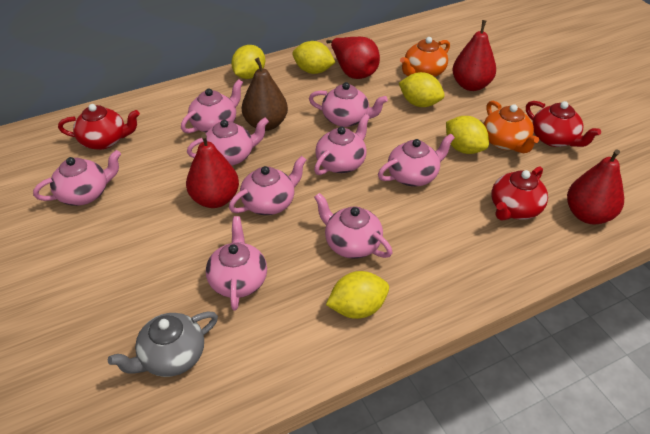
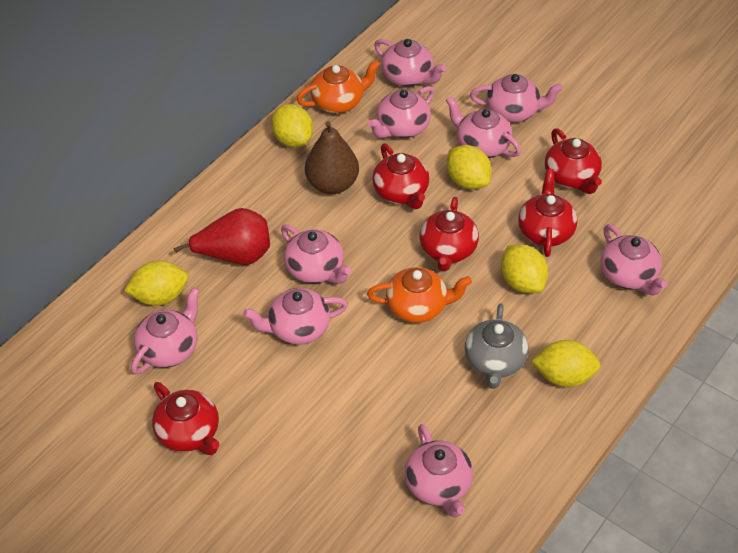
red pear: [186,134,239,208] [326,37,380,79] [452,20,496,91] [567,149,624,224] = 4 -> [174,208,270,265] = 1
red teapot: [58,104,140,150] [491,166,548,221] [526,101,601,147] = 3 -> [152,382,219,455] [372,144,429,209] [420,197,479,272] [518,169,578,257] [545,128,602,194] = 5

